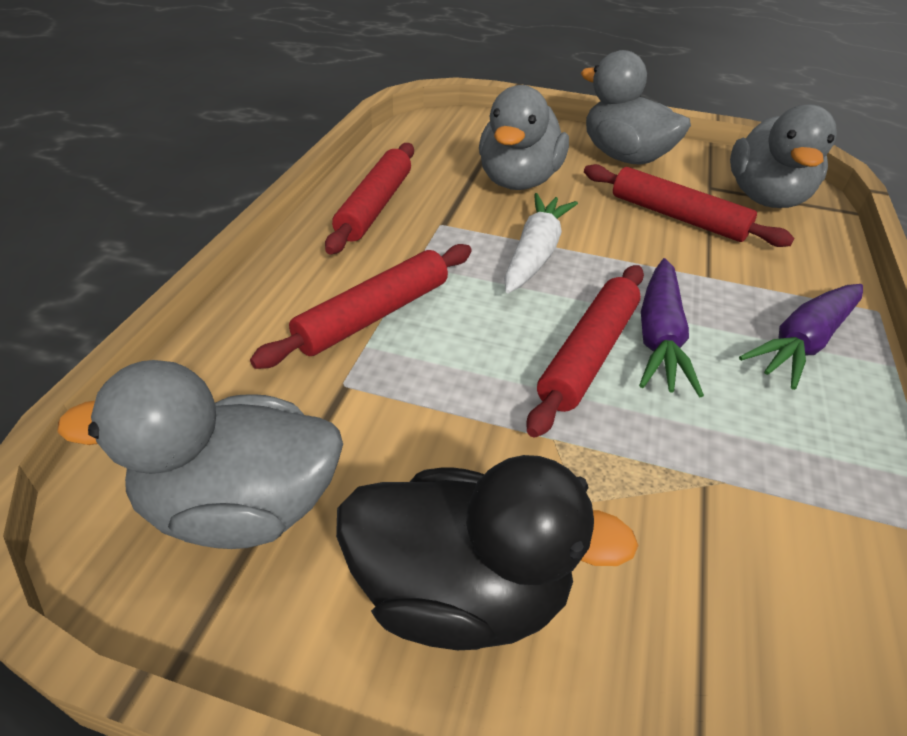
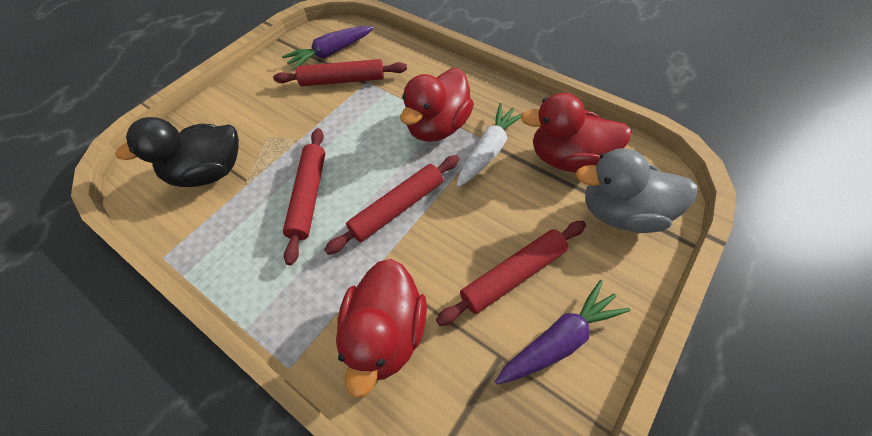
grey duck: [57,360,343,549] [479,85,569,190] [581,50,691,165] [730,104,837,208] = 4 -> [576,148,698,233] = 1
red duck: none = 0 -> [336,259,427,398] [400,68,474,142] [521,93,631,172] = 3

